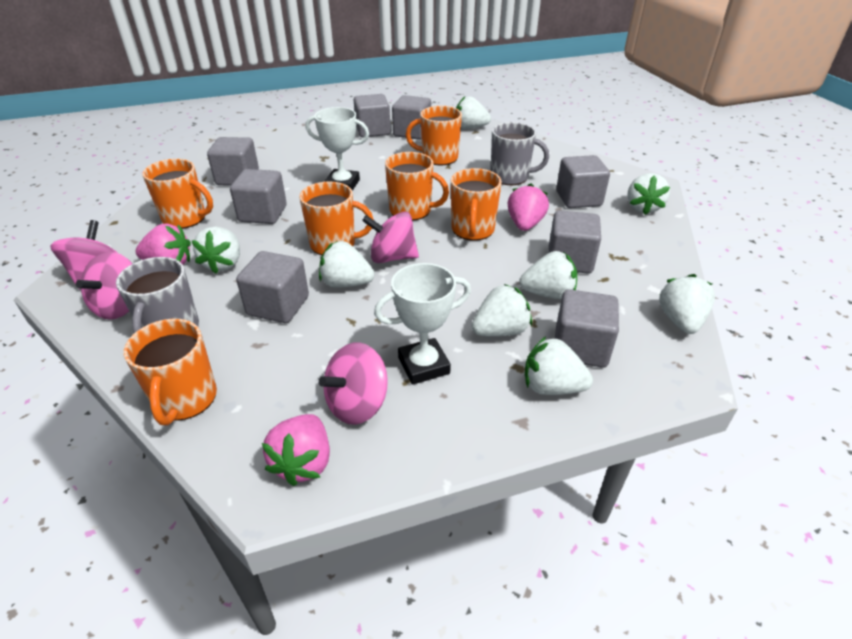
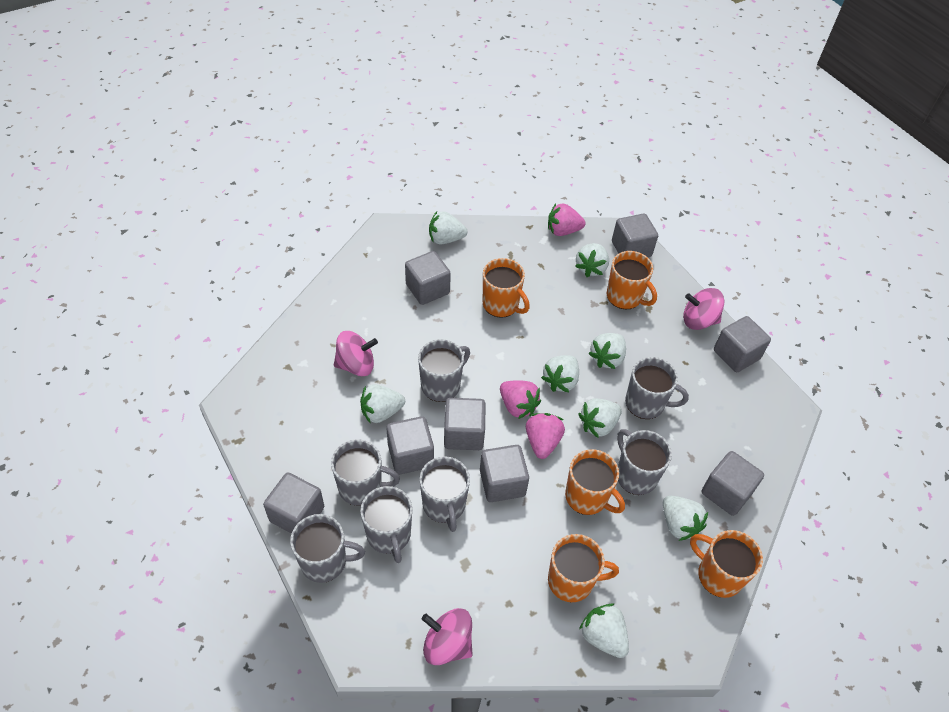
grey mug: [116,257,199,333] [491,122,549,185] = 2 -> [290,514,365,583] [331,440,400,506] [360,486,412,563] [418,339,470,402] [420,457,470,532] [617,429,672,495] [625,357,689,419] = 7
orange mug: [123,319,217,426] [142,159,213,229] [299,181,374,255] [385,152,449,221] [406,106,462,165] [451,168,502,241] = 6 -> [483,258,530,318] [548,534,619,602] [565,449,625,515] [607,251,657,309] [690,530,763,598] = 5
pink spinning top: [50,220,118,290] [76,252,132,320] [319,342,388,425] [362,211,419,263] = 4 -> [334,331,378,376] [422,608,473,665] [683,288,724,330] = 3
white trophy: [306,107,369,191] [374,263,471,385] = 2 -> none = 0

